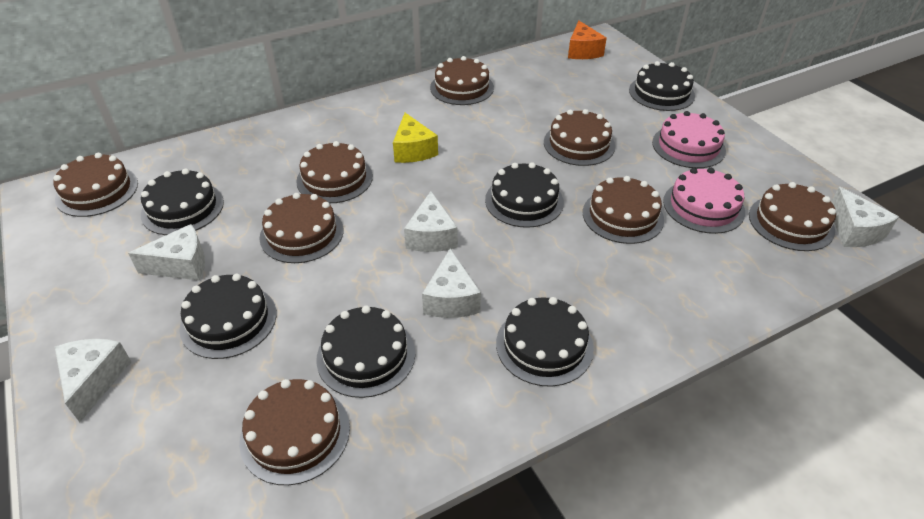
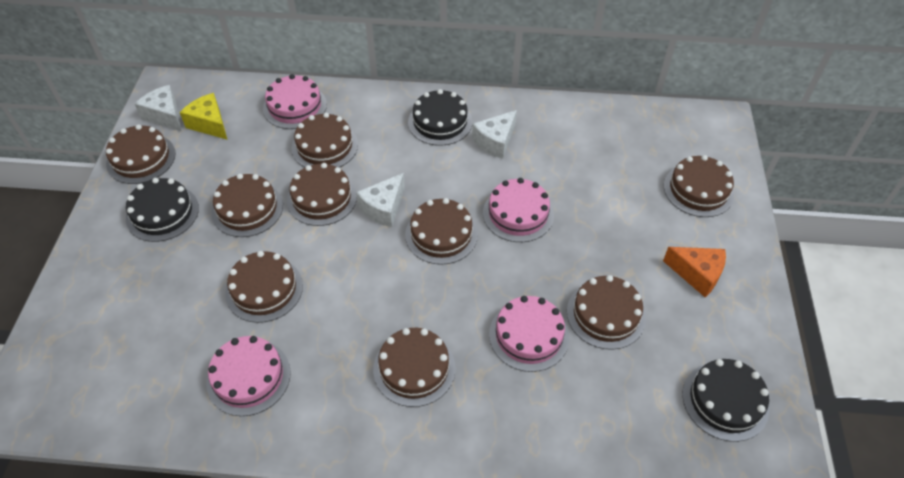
black cake: [141,169,224,235] [180,274,277,359] [316,306,415,398] [485,162,564,228] [496,297,594,387] [629,61,695,111] = 6 -> [126,178,199,242] [408,89,472,146] [682,359,769,442] = 3
brown cake: [53,153,138,217] [239,379,350,485] [260,193,343,263] [296,141,373,203] [430,56,494,105] [544,109,615,166] [583,176,664,244] [749,182,836,251] = 8 -> [106,124,176,184] [211,174,283,237] [225,251,303,323] [287,163,357,226] [292,113,358,168] [373,328,456,407] [405,198,478,265] [567,275,646,350] [664,155,735,217] = 9
pink cake: [652,111,726,168] [663,168,745,234] = 2 -> [206,336,291,416] [263,74,327,129] [483,178,554,242] [489,296,569,372] = 4
white cheese: [55,339,132,422] [128,224,205,280] [404,191,458,252] [422,249,481,318] [831,187,899,247] = 5 -> [135,85,182,131] [356,173,405,227] [472,110,517,159] = 3

